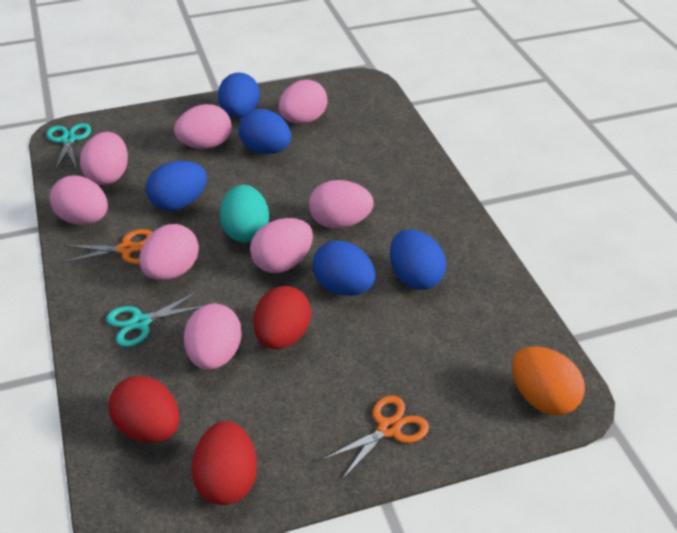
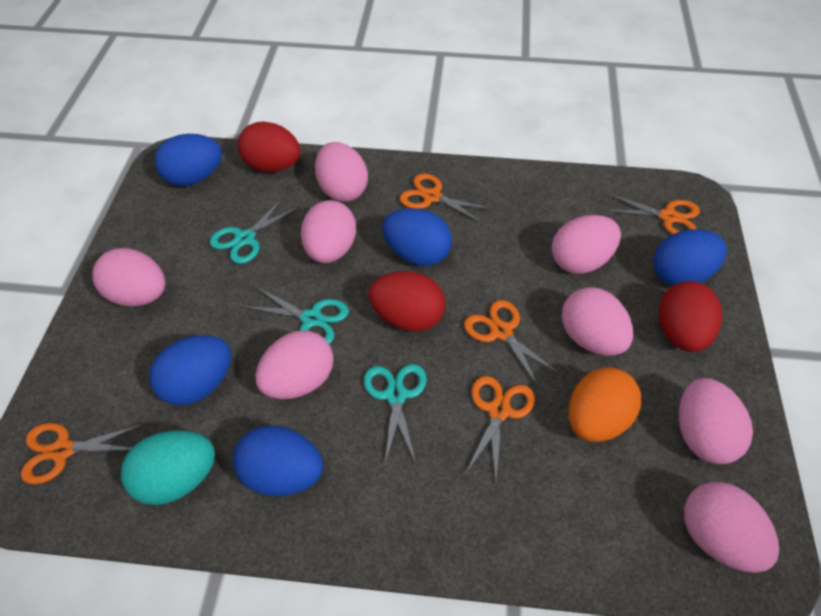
orange scissors: [63,229,152,264] [323,395,429,479] = 2 -> [21,423,145,484] [400,173,494,224] [464,300,561,388] [466,376,535,480] [604,194,700,235] = 5
turquoise scissors: [46,123,91,171] [106,291,202,347] = 2 -> [210,197,300,264] [243,287,349,344] [364,364,427,463] = 3

